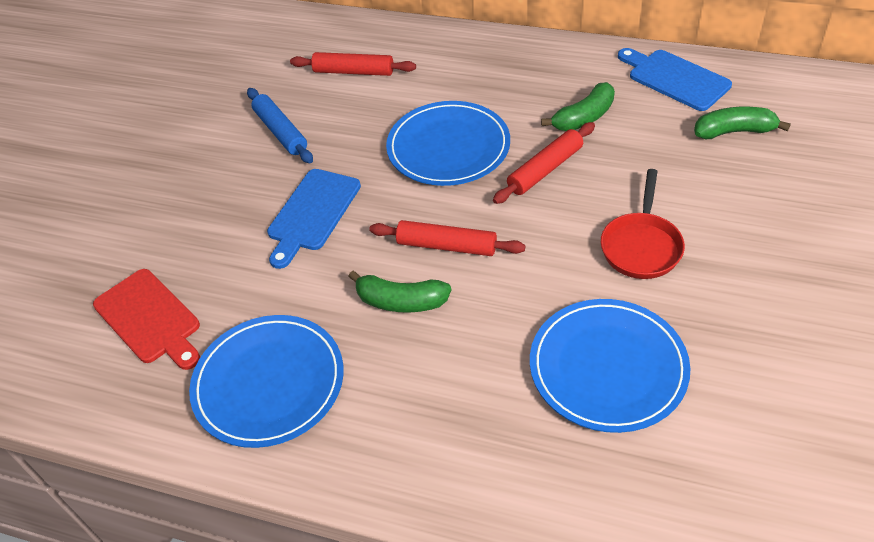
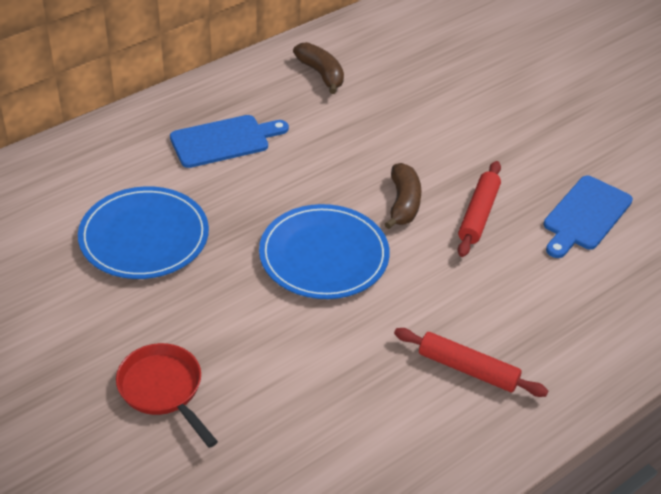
blue plate: [189,315,344,448] [386,101,510,186] [530,299,691,433] = 3 -> [78,186,209,279] [259,204,390,299] = 2
blue rolling pin: [247,88,313,163] = 1 -> none = 0
brown banana: none = 0 -> [293,42,344,94] [385,163,422,229] = 2
green banana: [348,271,451,313] [541,82,615,131] [694,107,791,139] = 3 -> none = 0
red cutting board: [93,269,200,370] = 1 -> none = 0
red rolling pin: [290,52,416,76] [369,220,525,256] [493,122,595,204] = 3 -> [394,328,548,397] [458,161,501,257] = 2

